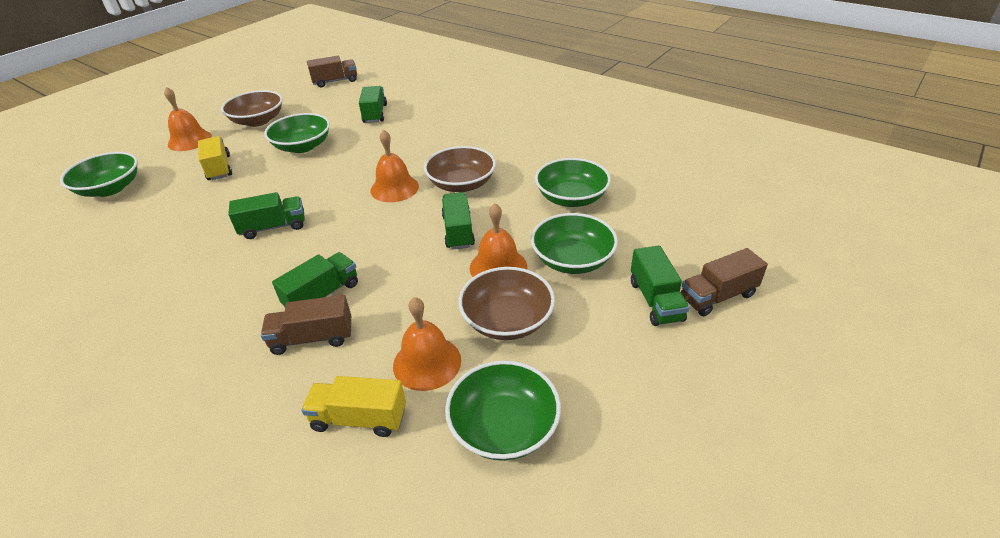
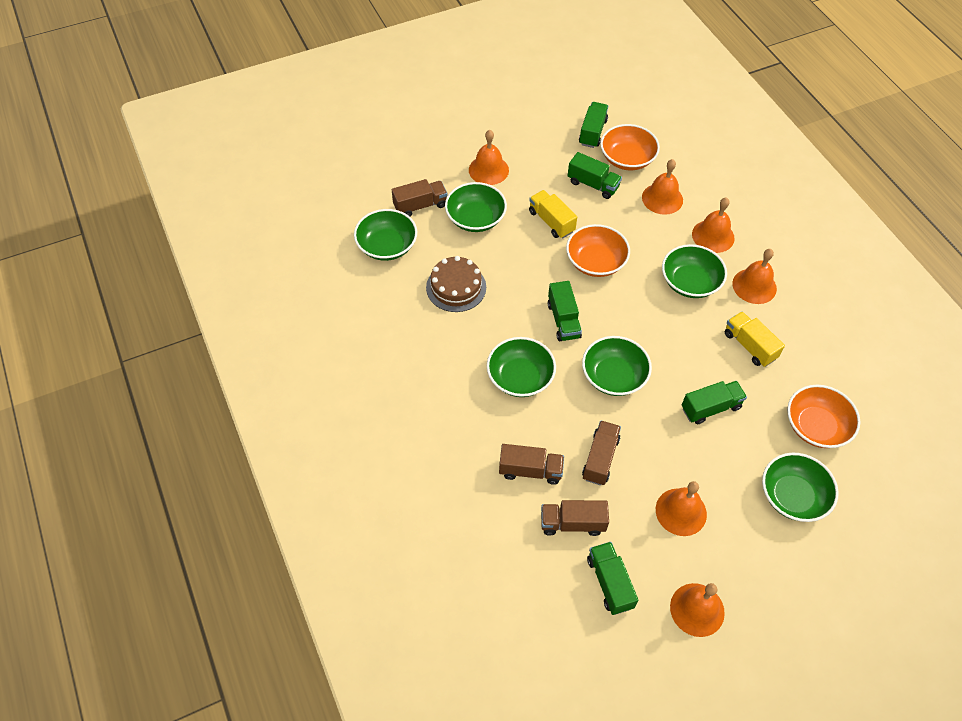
brown bowl: [221,90,283,127] [424,146,496,192] [458,267,555,340] = 3 -> none = 0
brown cake: none = 0 -> [426,256,486,312] = 1
brown truck: [261,295,352,355] [307,56,357,87] [681,248,768,316] = 3 -> [392,179,447,217] [499,444,564,485] [541,500,609,536] [582,421,621,485] = 4
green bowl: [60,152,138,197] [264,113,330,153] [445,360,561,461] [531,213,618,274] [535,158,611,207] = 5 -> [354,209,417,261] [445,182,507,232] [487,337,556,397] [582,336,652,396] [662,244,727,298] [762,453,839,522] = 6
orange bell: [164,87,212,151] [371,129,419,202] [393,297,461,391] [470,203,527,277] = 4 -> [469,130,509,185] [642,159,683,215] [656,481,707,536] [670,583,725,637] [692,197,735,253] [732,249,777,304] = 6
orange bowl: none = 0 -> [566,224,630,277] [600,124,660,170] [787,385,860,448] = 3

